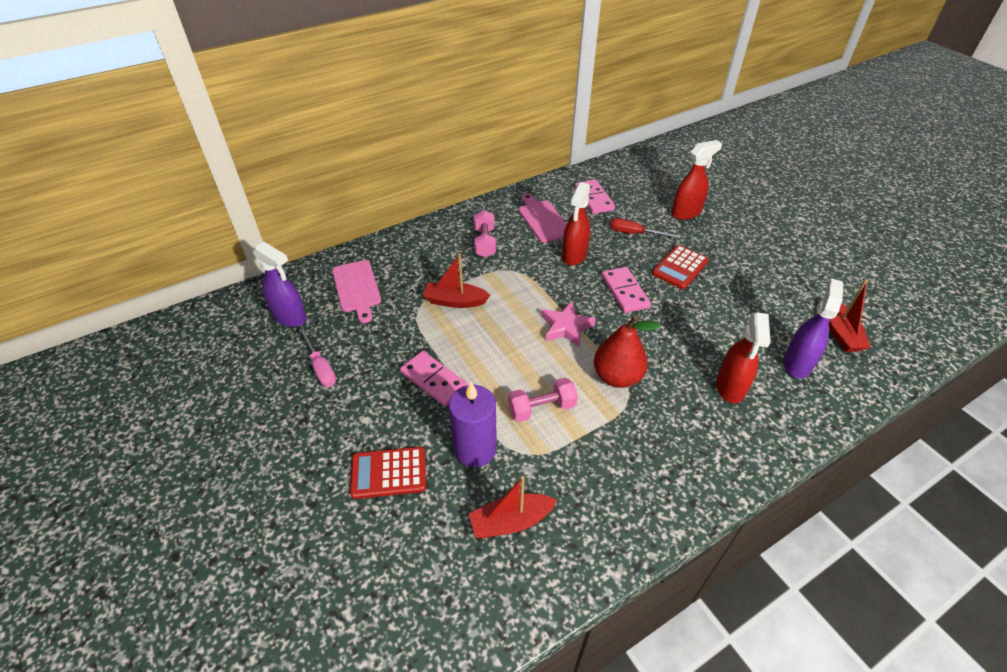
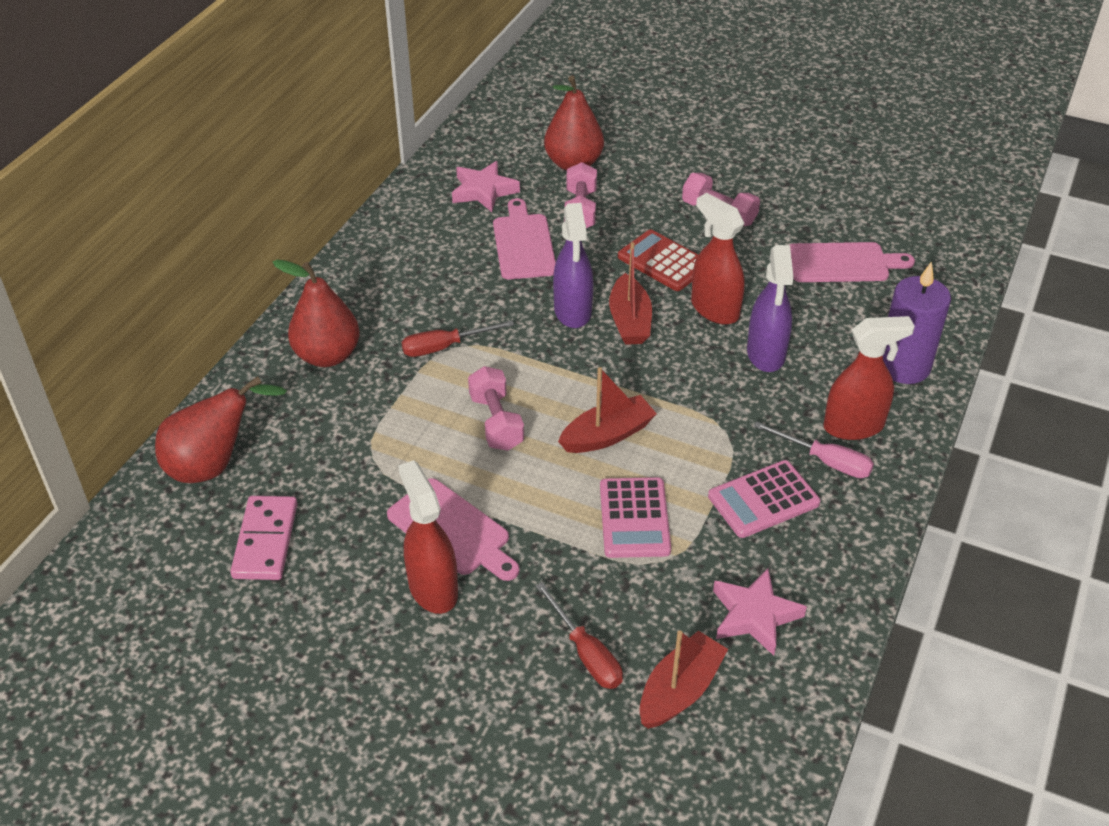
pink calculator: none = 0 -> [600,477,671,558] [708,460,820,538] = 2
pink cutting board: [332,260,381,323] [519,193,567,243] = 2 -> [387,478,520,581] [493,198,556,279] [790,242,915,282] = 3
pink domino: [400,351,467,406] [574,179,615,214] [602,267,651,313] = 3 -> [230,496,297,580] = 1
pink dumbbell: [474,210,496,258] [508,378,578,422] = 2 -> [468,366,524,451] [564,162,597,228] [682,173,760,226] = 3
pink star: [541,301,596,347] = 1 -> [452,161,520,212] [713,569,807,656] = 2
red calculator: [350,447,426,499] [652,245,709,289] = 2 -> [618,229,698,291] = 1
red pear: [594,315,660,388] = 1 -> [155,376,287,483] [273,259,360,367] [544,76,604,170] = 3
red screwdriver: [610,218,680,238] = 1 -> [402,320,514,357] [536,582,623,689] = 2

